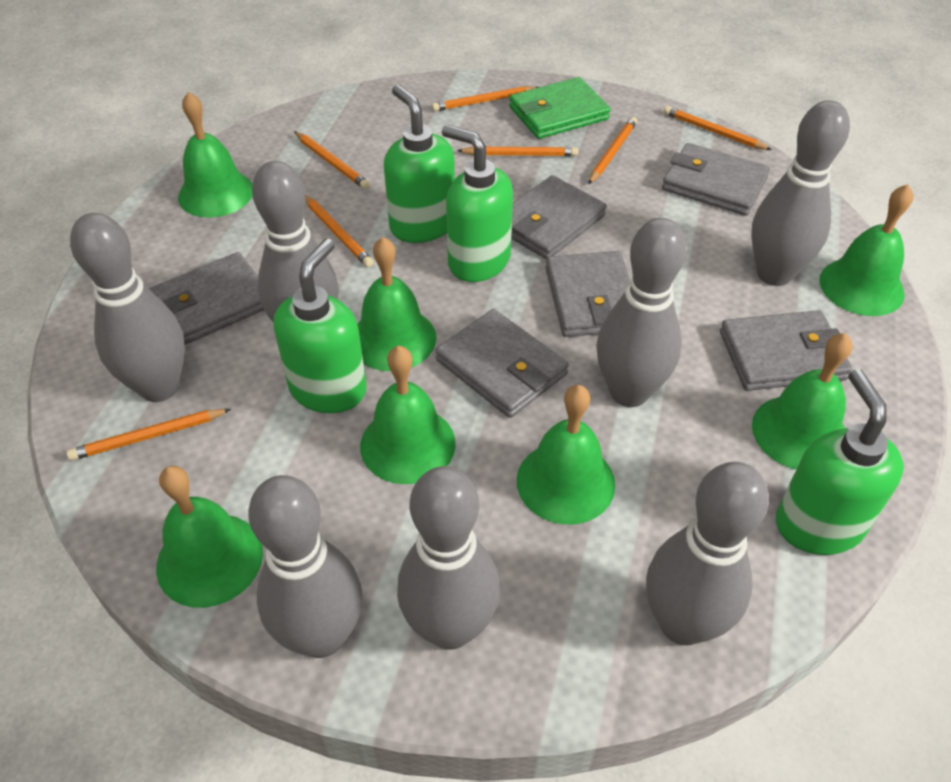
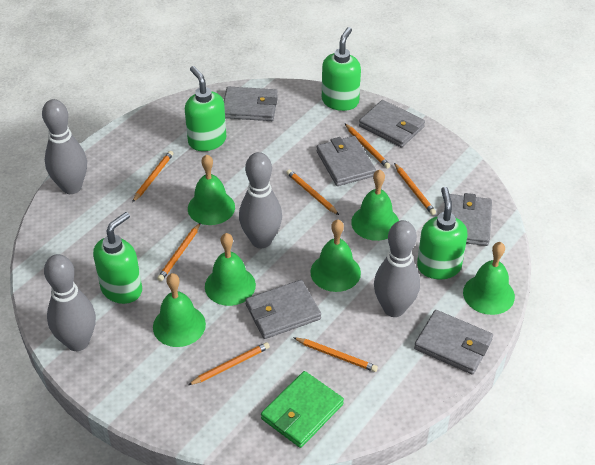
green bell: [156,466,263,608] [178,92,252,218] [357,237,437,371] [360,345,456,484] [517,385,615,525] [752,333,852,469] [819,184,913,316] = 7 -> [153,273,206,347] [188,154,235,225] [205,233,256,306] [310,220,361,292] [351,170,399,241] [463,242,515,315] = 6
grey bowling pin: [70,213,185,402] [248,475,362,658] [252,161,339,322] [397,466,500,650] [596,218,687,407] [646,462,769,645] [751,100,850,286] = 7 -> [42,99,87,194] [44,254,96,351] [239,152,282,248] [374,220,420,317] = 4

